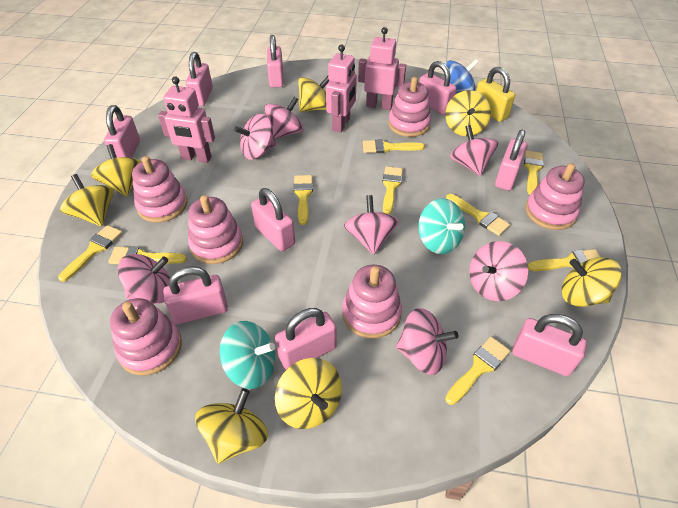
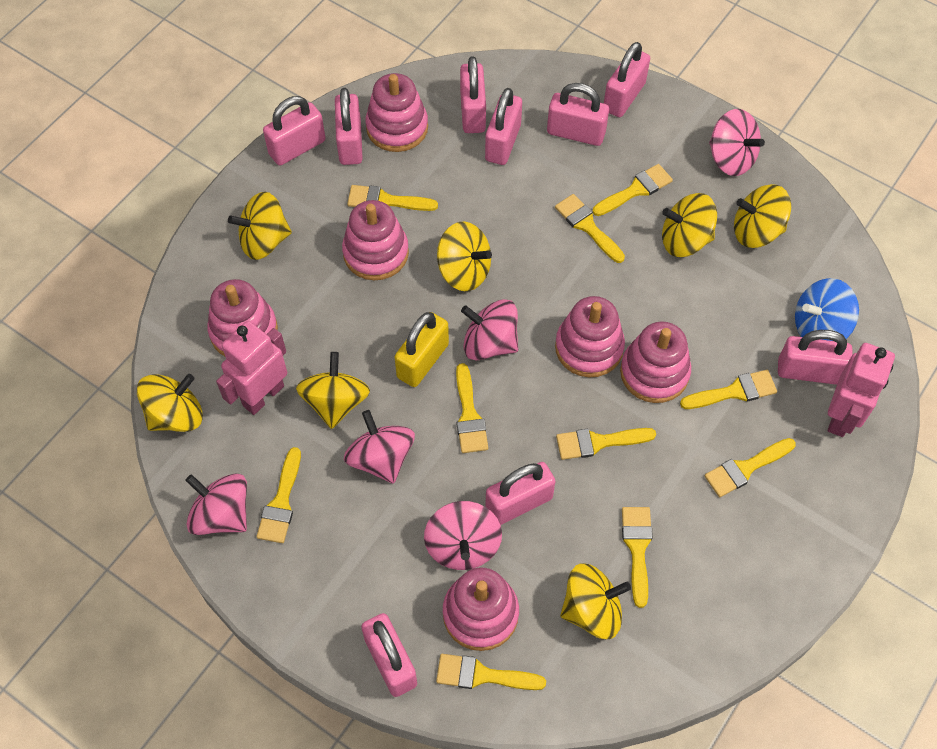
pink robot: [158,76,215,163] [326,44,357,133] [358,27,406,110] = 3 -> [216,321,287,415] [828,343,895,437] = 2
pink spinning top: [118,254,170,304] [234,114,276,160] [264,97,304,139] [344,195,399,255] [396,308,458,375] [450,125,498,176] [469,241,528,301] = 7 -> [185,474,247,535] [344,410,415,484] [424,501,502,570] [461,299,518,361] [709,109,765,176] = 5
turquoise spinning top: [220,321,275,389] [418,198,465,254] = 2 -> none = 0
yellow brush: [58,225,123,282] [108,246,187,264] [294,175,313,225] [363,139,425,153] [383,166,403,214] [445,337,510,405] [446,194,510,236] [524,151,544,195] [528,249,600,271] = 9 -> [256,447,301,543] [347,185,438,211] [436,654,546,690] [456,363,488,453] [555,194,625,263] [556,428,656,460] [593,164,673,216] [622,507,653,608] [680,370,777,409] [704,438,796,497] = 10

